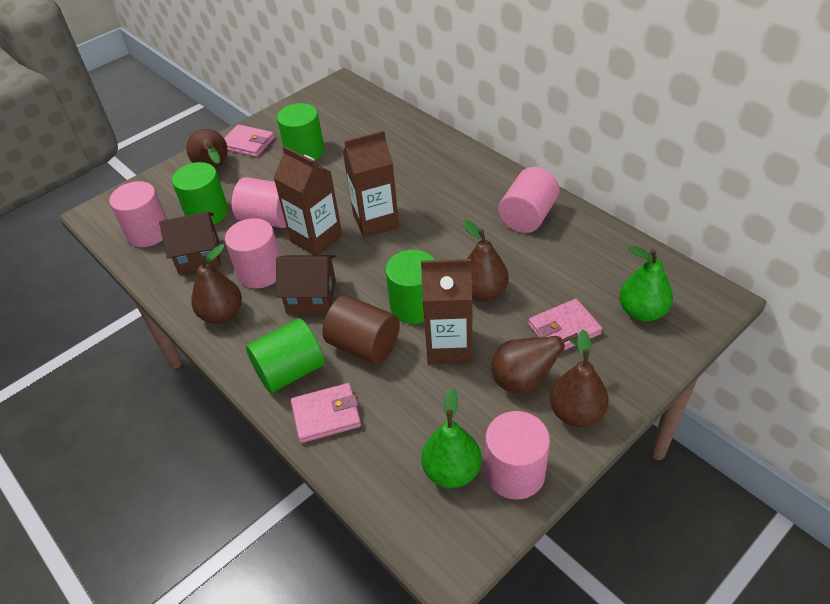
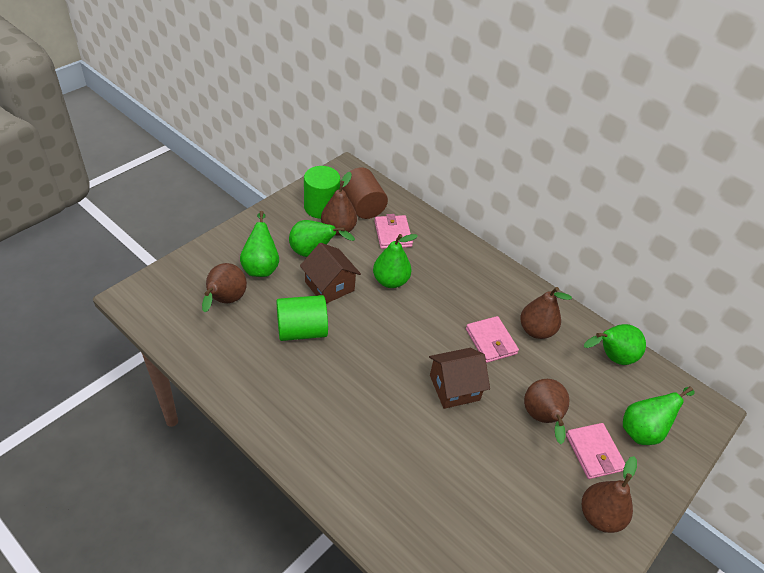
brown carton: [273,146,342,255] [343,130,399,238] [421,259,473,364] = 3 -> none = 0
green cylinder: [172,162,228,224] [246,318,324,393] [277,103,324,161] [385,250,435,324] = 4 -> [276,295,328,341] [304,166,340,219] = 2
green pear: [421,388,482,488] [619,246,673,322] = 2 -> [240,211,279,277] [289,220,355,257] [373,234,418,288] [584,324,646,365] [623,386,695,445] = 5
pink cylinder: [109,181,167,247] [225,218,280,289] [232,177,286,228] [485,411,550,499] [498,167,560,233] = 5 -> none = 0

